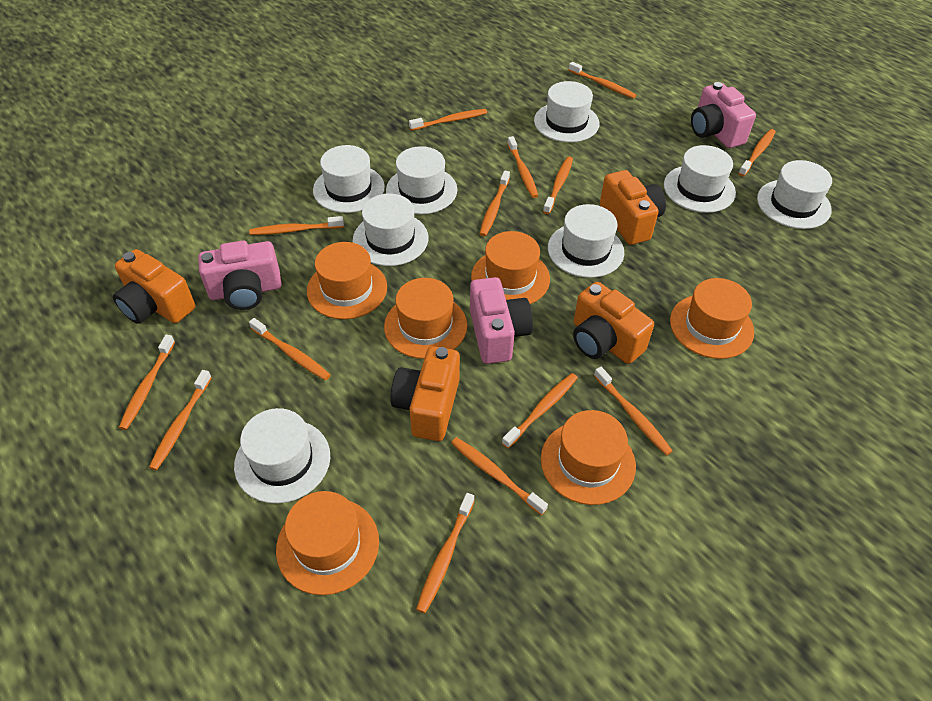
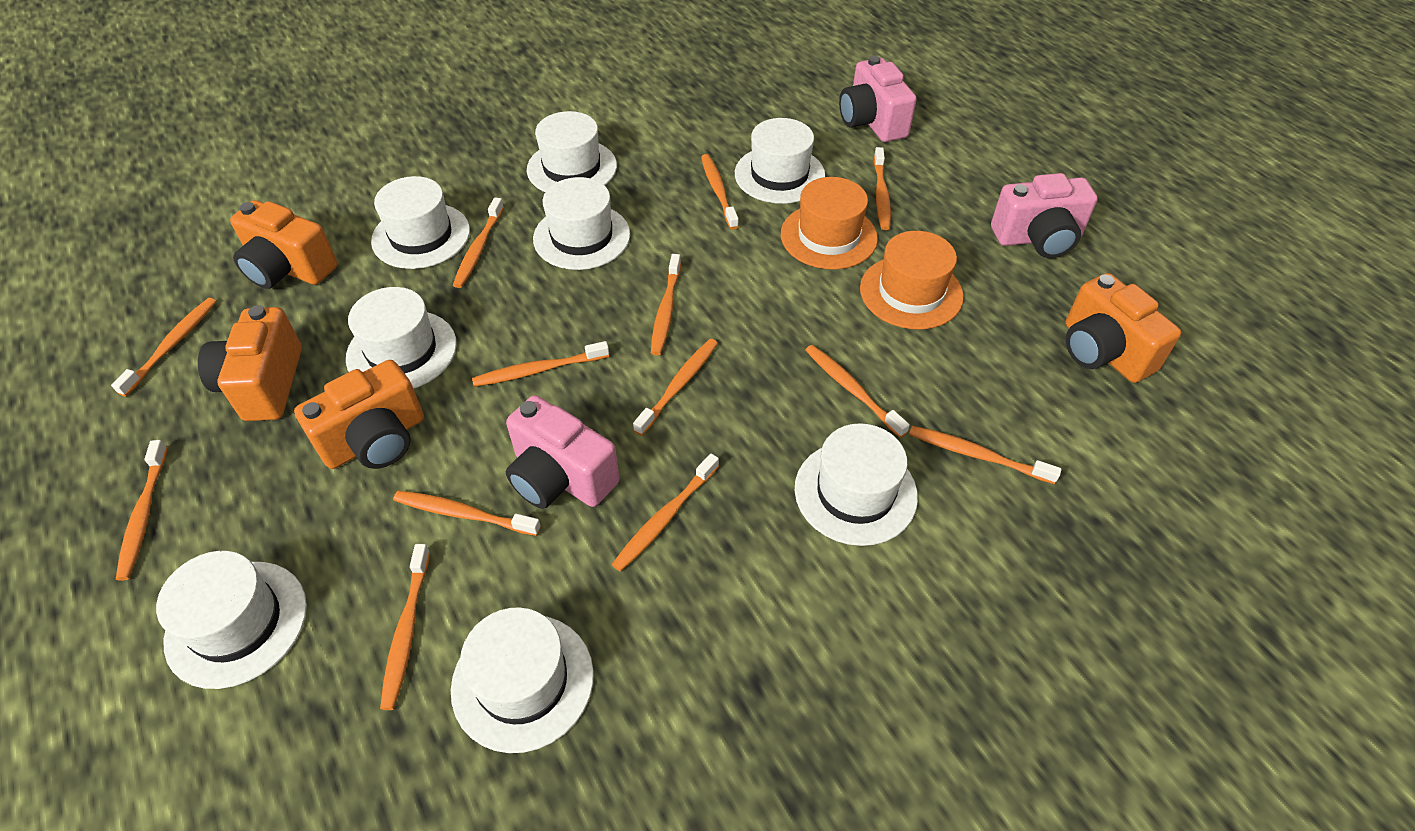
orange hat: [276,491,379,595] [307,242,387,319] [384,278,467,359] [471,231,550,304] [541,410,636,505] [670,278,754,359] = 6 -> [781,177,878,270] [860,231,964,330] = 2
orange toothbrush: [119,335,175,430] [149,370,212,470] [249,216,344,235] [249,318,330,381] [409,109,487,131] [416,493,474,613] [451,437,548,515] [480,170,510,236] [502,373,578,448] [507,136,538,198] [543,157,573,214] [569,62,636,99] [594,367,673,456] [738,129,776,176] = 14 -> [111,298,216,397] [116,440,168,581] [380,544,430,710] [393,491,541,536] [453,197,504,288] [472,341,609,387] [612,453,719,572] [633,339,718,436] [651,254,681,356] [701,154,739,230] [805,345,910,438] [874,147,891,230] [909,426,1062,484] = 13

